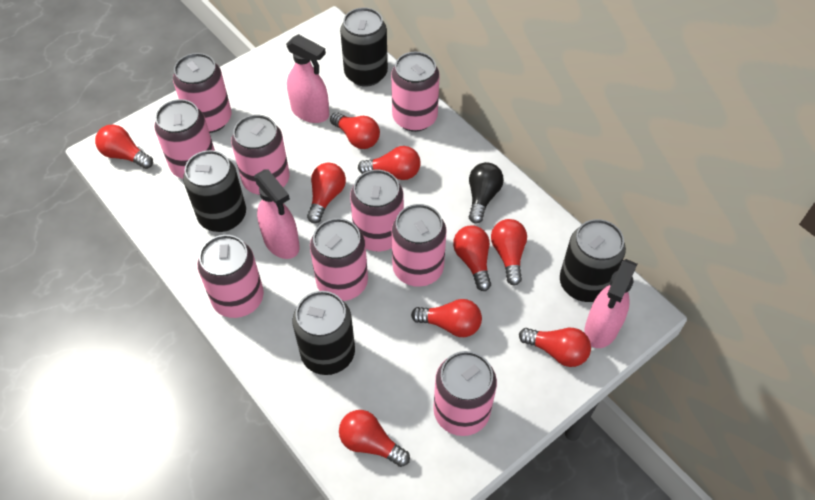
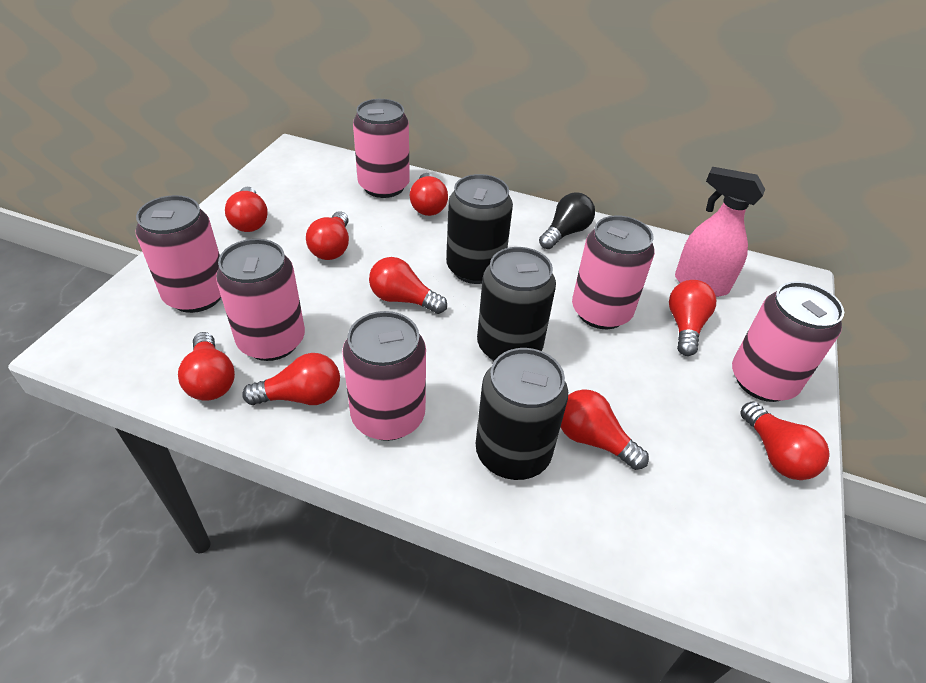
black can: [183,150,246,232] [293,291,355,375] [340,7,388,87] [560,219,626,302] = 4 -> [446,174,513,284] [476,348,568,480] [477,247,556,361] = 3
pink can: [154,99,215,179] [173,53,231,133] [197,235,264,318] [231,115,290,195] [310,218,368,301] [350,170,404,251] [391,52,440,132] [391,204,446,287] [433,351,497,436] = 9 -> [136,195,221,313] [216,239,305,361] [342,311,426,441] [353,99,410,198] [572,215,655,329] [732,281,844,402] = 6
pink spray bottle: [254,169,300,259] [286,34,329,123] [584,259,637,348] = 3 -> [675,167,765,297] = 1

